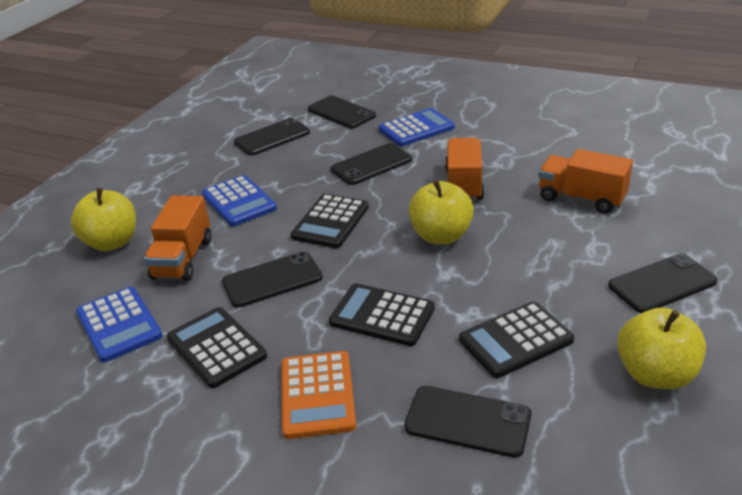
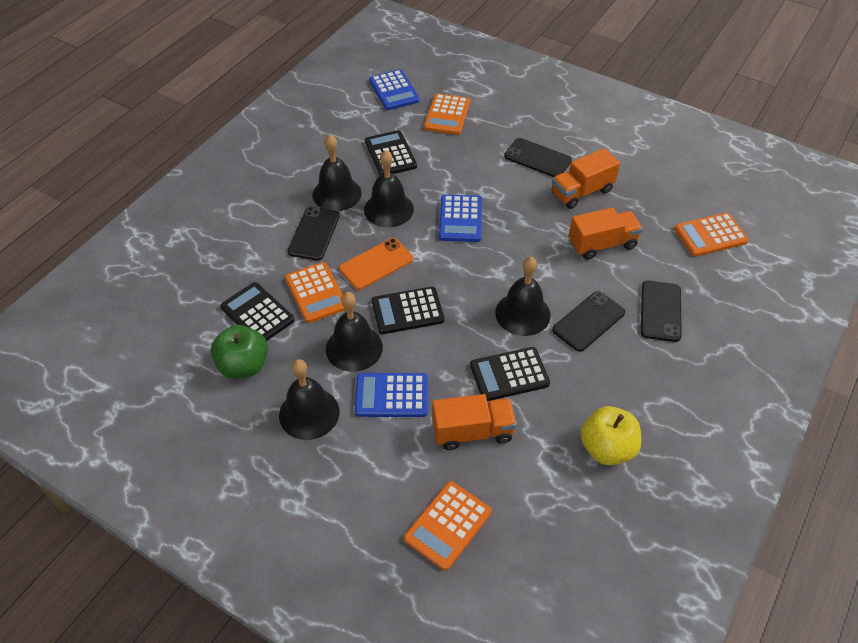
black bell: none = 0 -> [279,359,340,440] [312,135,362,211] [326,292,383,372] [364,150,414,228] [495,257,551,336] = 5
black phone: [222,251,323,308] [234,118,310,155] [308,96,376,128] [331,143,412,185] [404,386,531,458] [608,253,718,313] = 6 -> [288,207,340,261] [504,138,572,177] [552,291,625,352] [641,280,682,342] = 4
green apple: none = 0 -> [211,325,268,379] = 1
orange calculator: [281,351,356,439] = 1 -> [285,262,345,323] [404,481,492,571] [424,94,470,135] [674,212,749,257] = 4
orange phone: none = 0 -> [339,238,413,290] = 1
yellow apple: [71,188,136,251] [408,180,474,244] [617,308,706,389] = 3 -> [580,406,641,465] = 1

